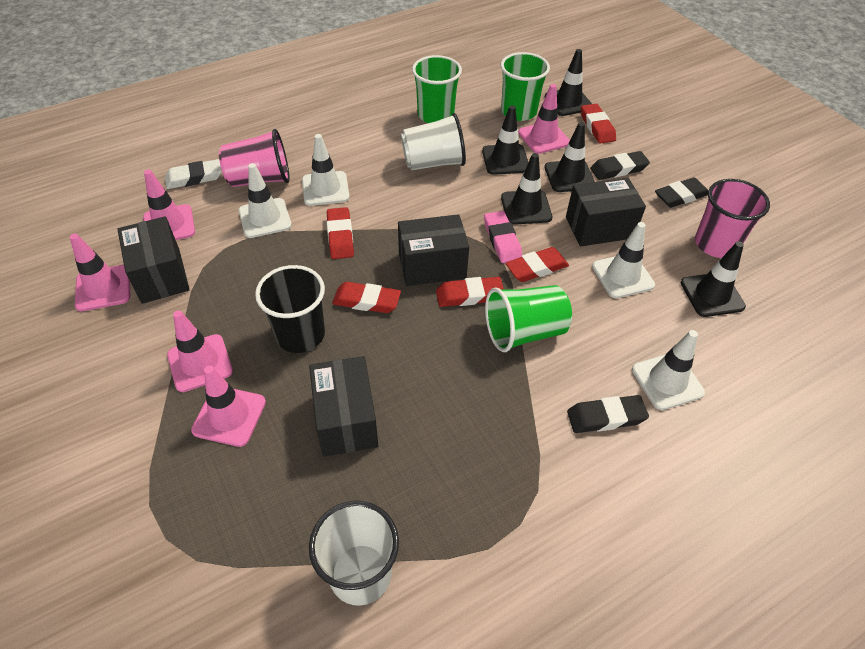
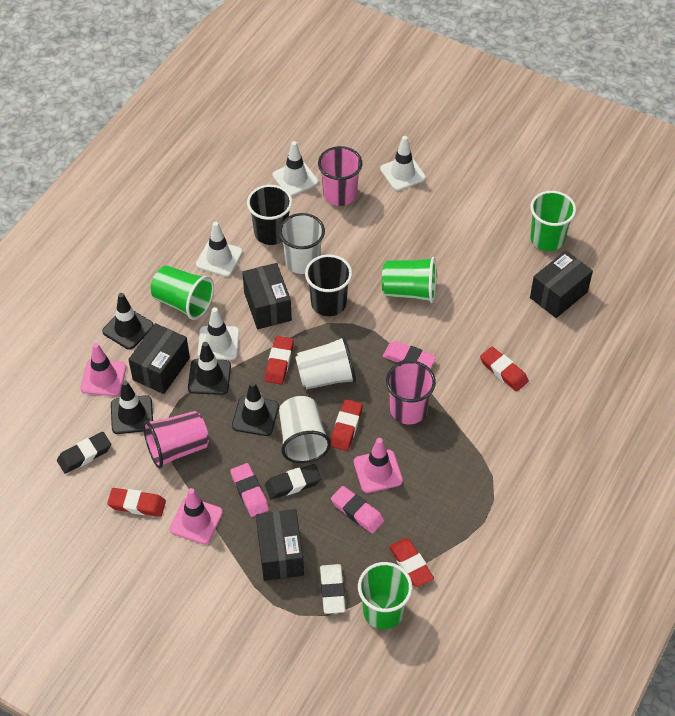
black cup: [255,265,325,353] = 1 -> [247,185,292,245] [305,254,352,316] = 2
black eraser: [567,395,649,433] [590,151,650,180] [655,178,708,208] = 3 -> [57,432,111,474] [265,464,321,500] = 2
black traffic cone: [482,105,528,175] [501,153,552,225] [545,49,592,116] [545,122,595,192] [681,241,746,317] = 5 -> [102,293,153,350] [111,380,153,434] [188,342,231,395] [232,382,279,436] = 4
green cup: [412,55,462,123] [485,285,572,352] [501,52,550,121] = 3 -> [151,265,214,320] [358,562,413,629] [382,257,436,303] [530,191,576,251] = 4
pink cup: [219,129,290,187] [695,179,770,258] = 2 -> [143,411,209,468] [318,146,362,206] [386,361,436,424] = 3
pink eraser: [484,211,522,263] = 1 -> [230,463,269,517] [331,486,385,534] [383,341,436,369] = 3
pink traffic cone: [70,233,130,311] [143,170,195,240] [167,310,233,392] [191,366,266,447] [518,84,570,154] = 5 -> [80,343,126,396] [170,488,223,544] [354,438,403,493] = 3
white cup: [309,501,399,606] [401,113,466,170] = 2 -> [279,213,325,274] [279,396,331,463] [295,336,356,389] = 3

